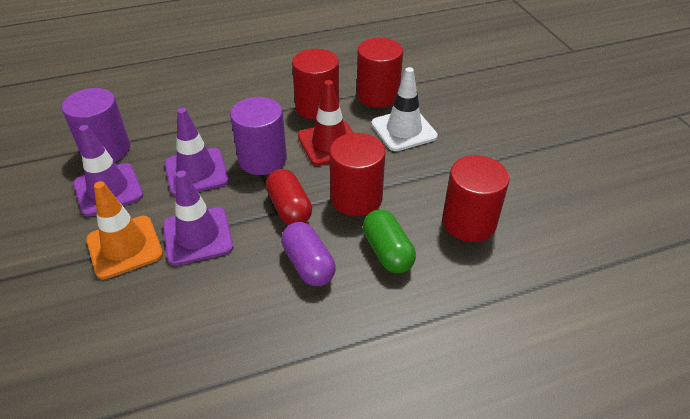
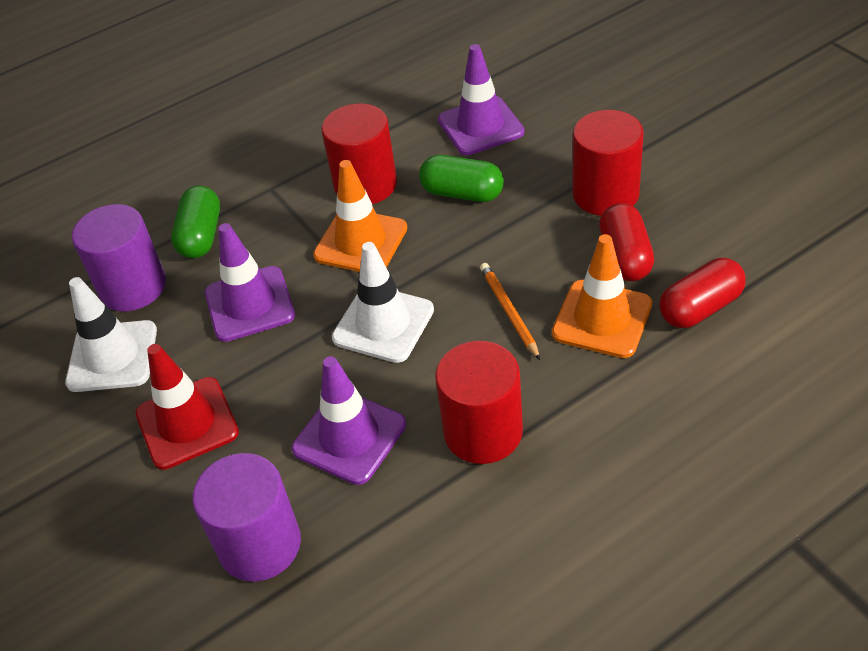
green capsule: [363,209,416,273] = 1 -> [171,185,220,258] [419,155,504,202] = 2
orange pencil: none = 0 -> [480,263,540,360] = 1
orange traffic cone: [86,181,163,279] = 1 -> [313,160,407,272] [552,234,652,358] = 2
purple capsule: [281,222,336,286] = 1 -> none = 0
red capsule: [266,169,312,225] = 1 -> [599,203,654,281] [659,258,746,328] = 2
red cylinder: [292,49,339,120] [329,133,386,216] [357,38,403,108] [442,155,509,242] = 4 -> [321,104,397,204] [435,341,523,464] [572,110,644,216] = 3
white traffic cone: [371,67,438,151] = 1 -> [65,277,157,392] [332,242,434,363] = 2

